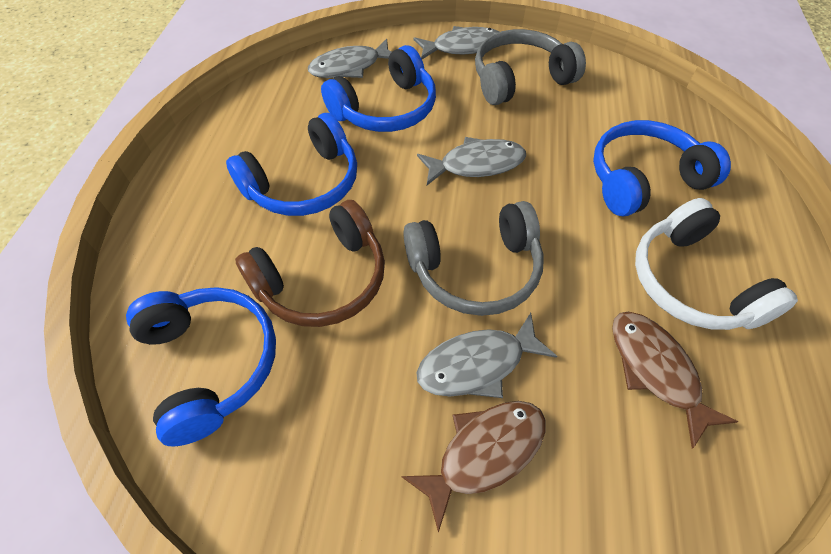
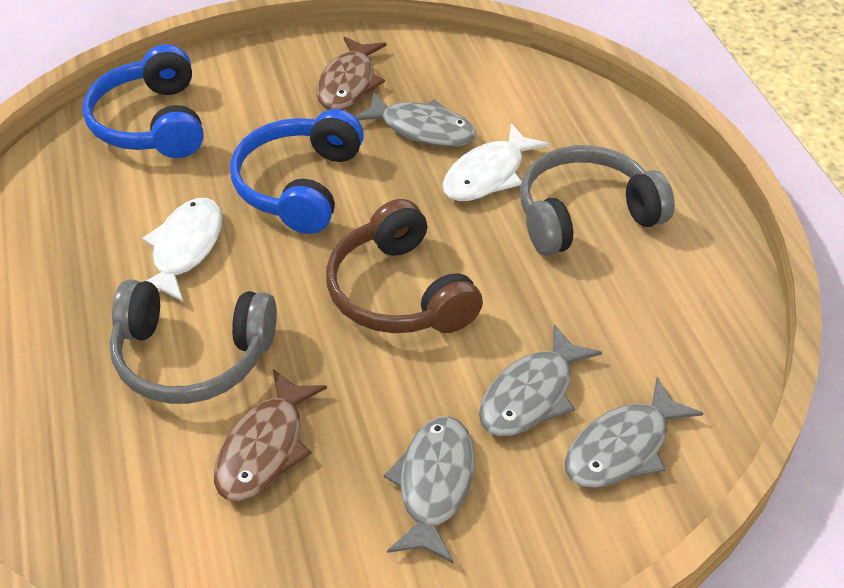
blue headphones: [126,287,276,447] [226,113,357,216] [321,45,436,132] [593,120,731,216] = 4 -> [82,44,204,158] [230,109,364,234] = 2
white fish: none = 0 -> [142,198,222,302] [442,123,550,201] = 2
white headphones: [635,198,798,330] = 1 -> none = 0

